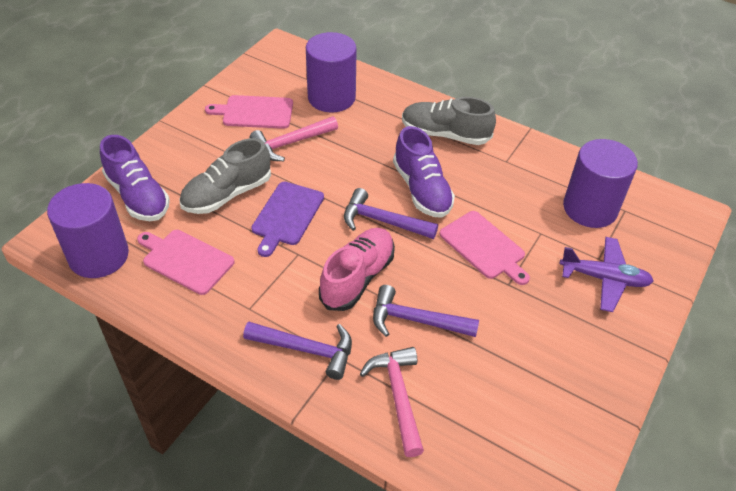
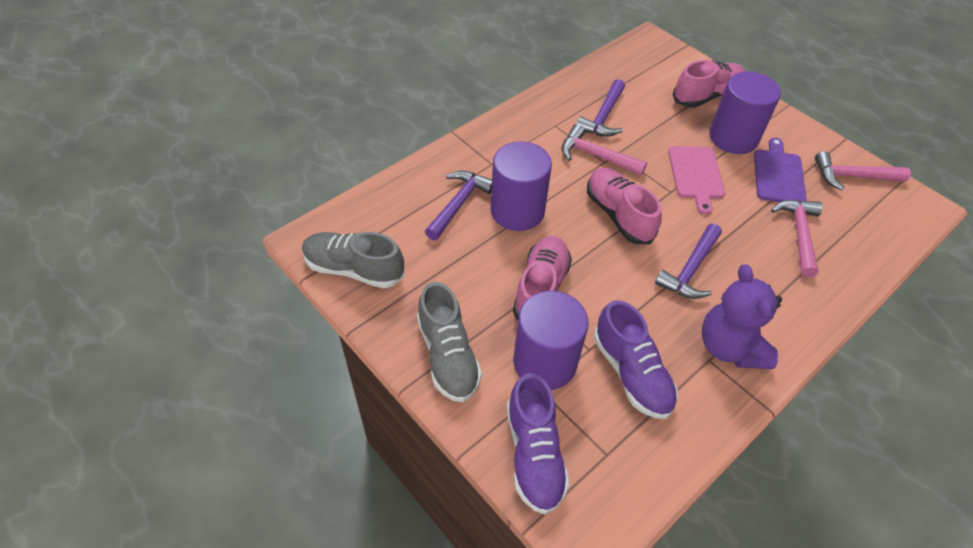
pink cutting board: [137,230,235,295] [205,95,293,129] [440,211,530,285] = 3 -> [668,146,725,215] = 1
pink hammer: [250,116,338,161] [360,347,424,457] = 2 -> [562,124,647,175] [771,200,823,277] [815,151,911,190] = 3
pink shoe: [319,228,395,311] = 1 -> [513,236,572,320] [587,168,662,244] [673,60,746,108] = 3
purple plane: [560,237,654,312] = 1 -> none = 0
purple teddy bear: none = 0 -> [702,264,782,369] = 1

